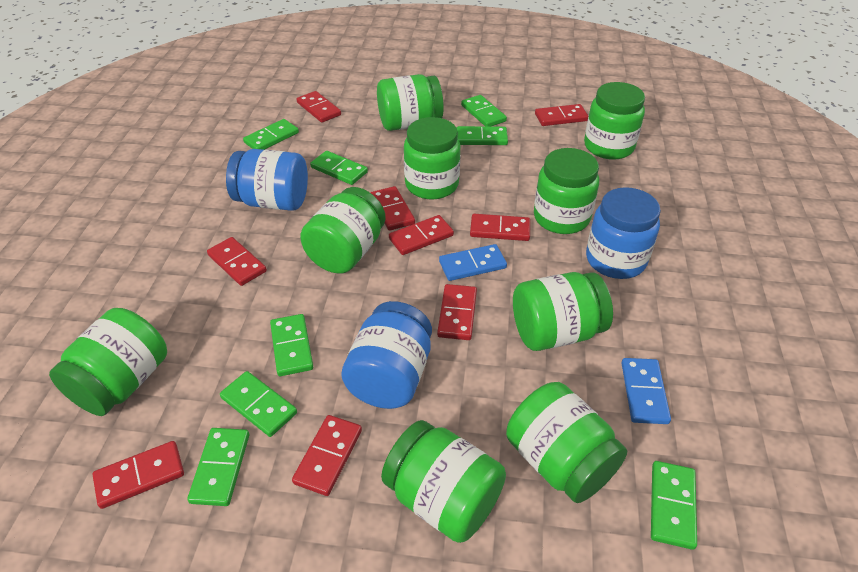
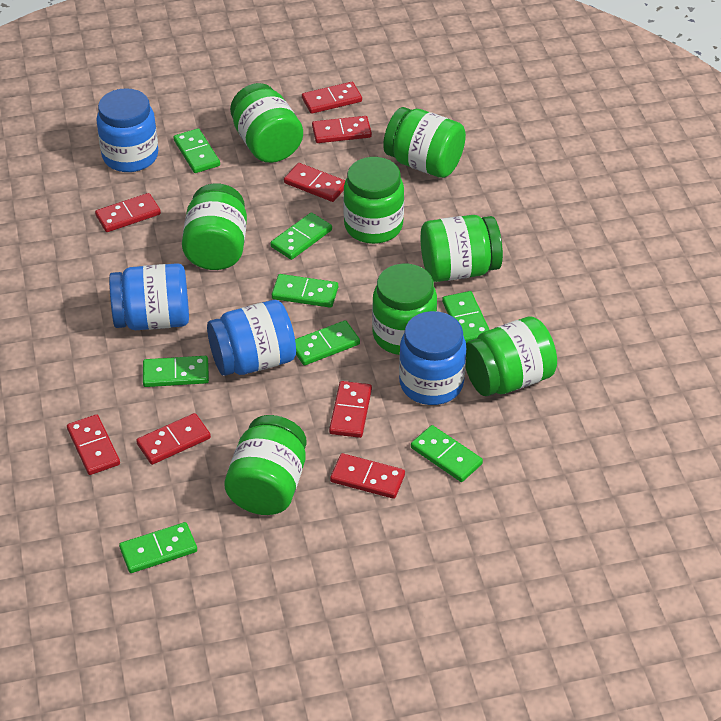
blue domino: [439,244,507,281] [622,358,671,424] = 2 -> none = 0
blue jar: [226,149,308,211] [341,301,432,409] [586,187,661,279] = 3 -> [96,88,158,172] [109,263,189,330] [207,300,296,376] [399,311,466,405] = 4
green jar: [49,308,167,416] [300,187,386,274] [377,74,444,131] [381,420,506,543] [404,117,461,200] [506,382,627,503] [513,272,613,351] [534,148,599,234] [584,82,645,160] = 9 -> [182,183,247,270] [224,415,307,515] [230,83,303,163] [343,157,404,244] [372,264,437,355] [383,107,466,178] [421,215,503,282] [466,316,557,396] = 8
red domino: [92,441,184,509] [207,237,267,286] [292,415,362,496] [297,91,341,123] [371,186,415,231] [389,215,454,255] [437,284,477,340] [470,214,530,241] [535,104,588,126] = 9 -> [67,414,120,475] [95,193,161,232] [136,413,211,465] [284,163,346,202] [302,82,362,114] [312,116,372,143] [329,381,372,438] [330,453,405,499] = 8

